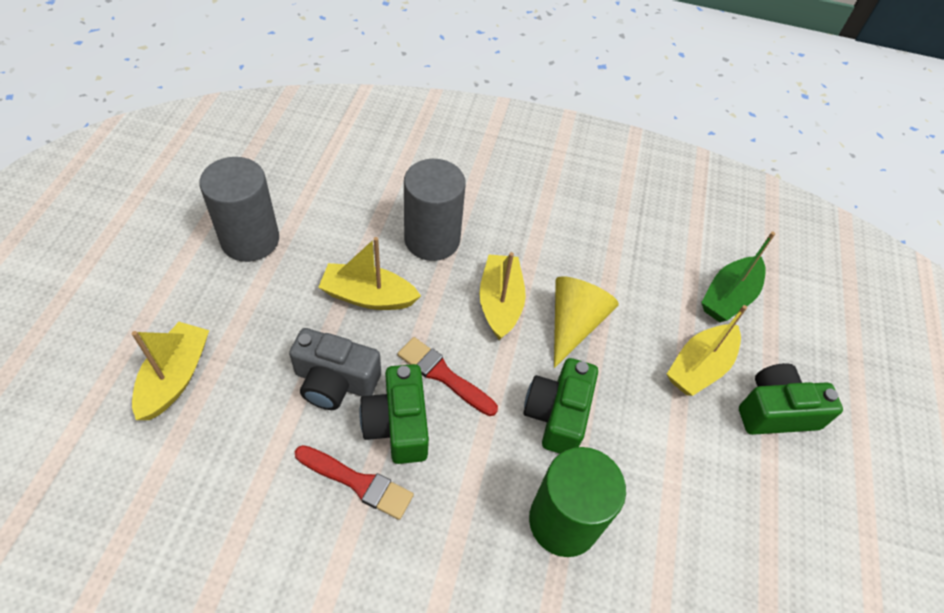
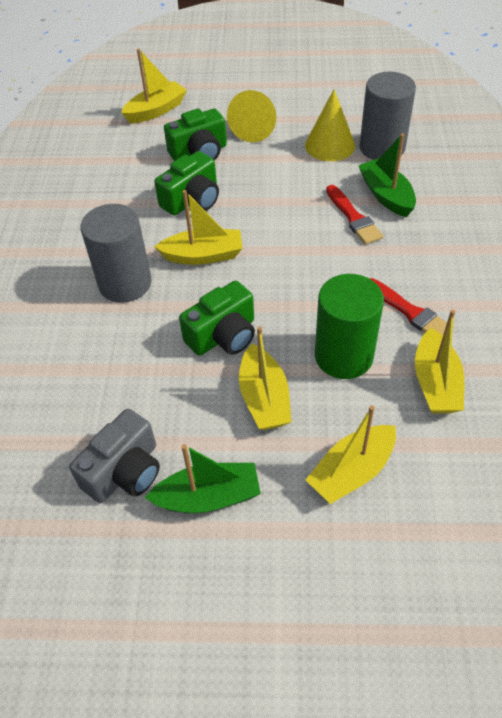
green boat: [701,232,775,322] = 1 -> [145,444,261,513] [358,133,416,217] = 2
yellow boat: [132,322,209,420] [318,237,421,310] [479,252,526,340] [667,305,747,396] = 4 -> [121,49,187,123] [154,190,242,265] [239,326,291,430] [306,406,396,504] [415,310,464,414] = 5
yellow cone: [554,276,619,368] = 1 -> [227,90,276,142] [305,90,355,161] = 2

